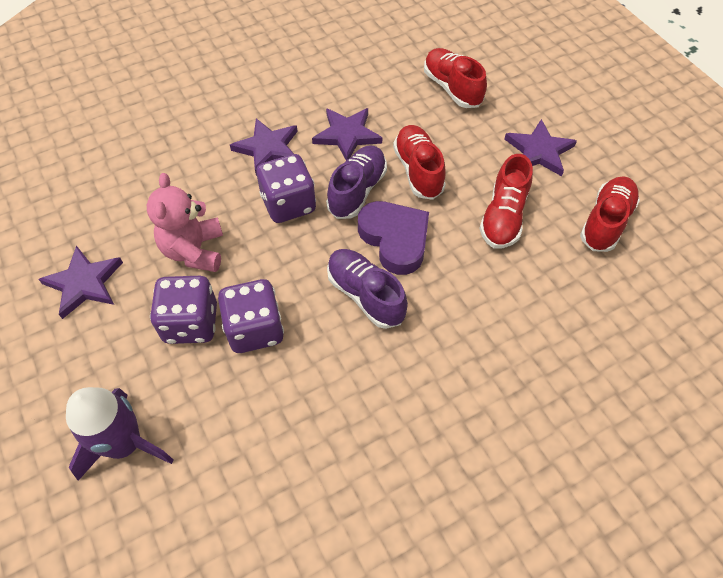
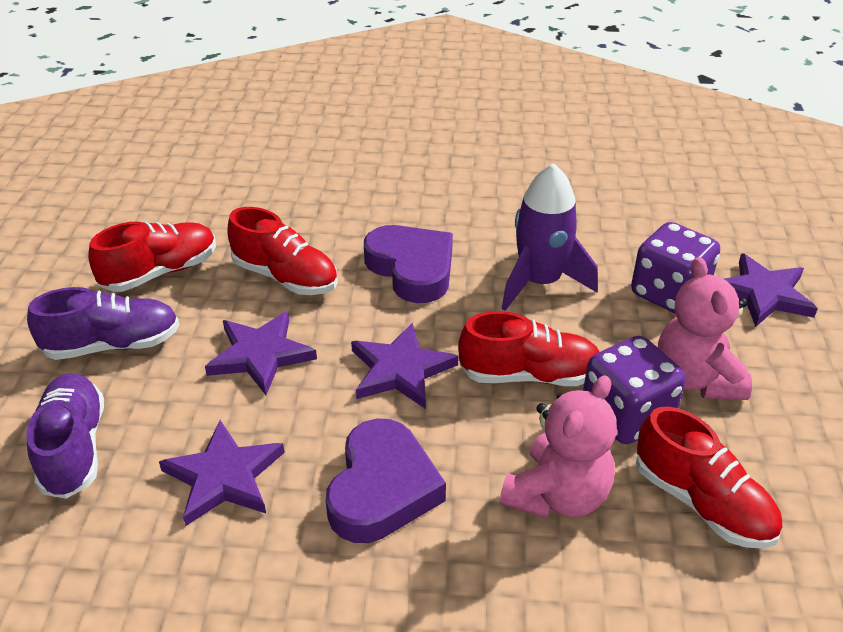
pink teddy bear: [147,173,223,272] = 1 -> [500,375,617,519] [658,257,752,400] = 2
purple dice: [150,276,217,344] [218,279,284,353] [256,154,316,223] = 3 -> [583,336,686,444] [631,222,720,314] = 2
purple heart: [358,201,429,275] = 1 -> [326,418,446,543] [364,225,453,303] = 2

